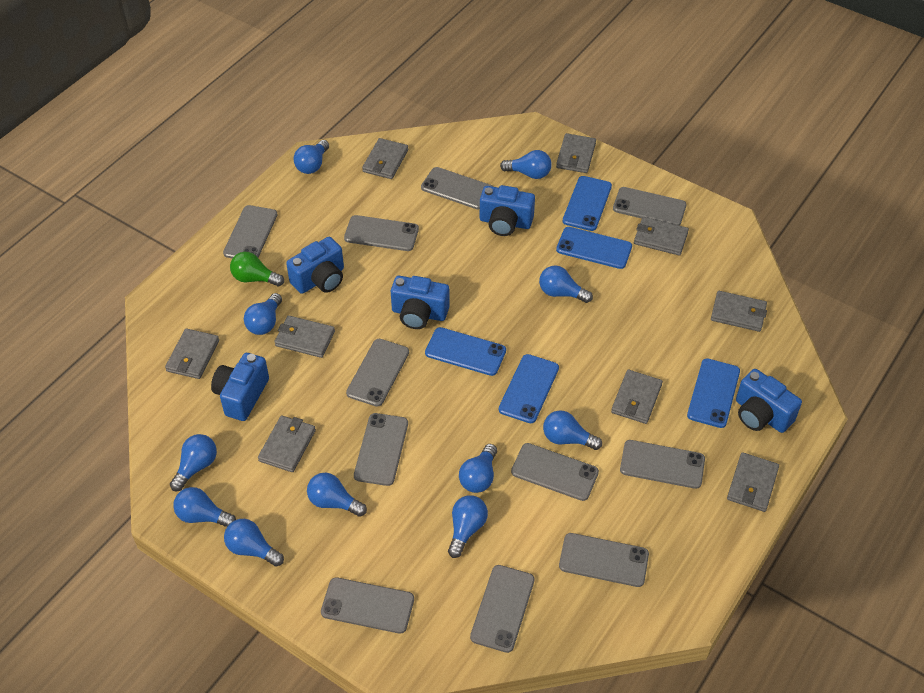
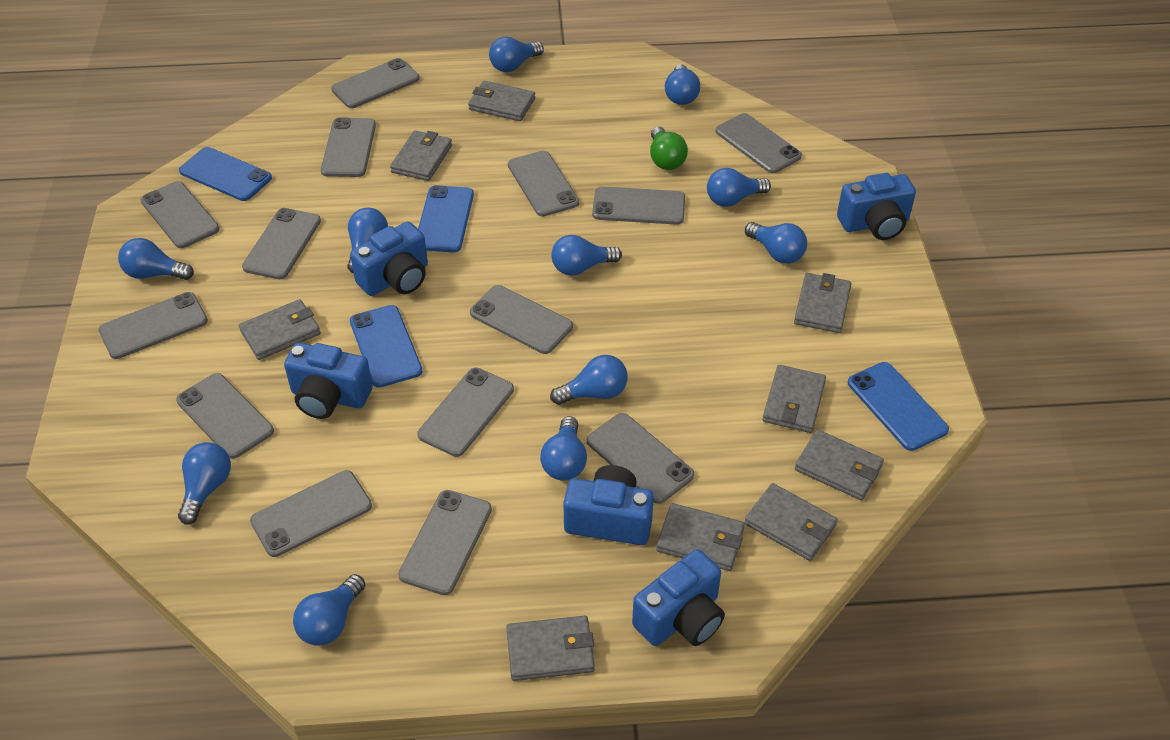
blue phone: [425,327,506,376] [499,354,559,423] [556,227,632,269] [563,176,612,231] [687,358,740,428] = 5 -> [179,147,272,201] [350,305,423,388] [418,185,474,252] [848,362,949,451] = 4
grey phone: [223,205,278,258] [321,577,414,634] [344,215,419,251] [346,339,409,407] [354,413,408,486] [421,167,493,210] [470,565,535,653] [511,443,599,501] [559,533,649,587] [613,187,687,225] [620,440,705,489] = 11 -> [98,292,208,359] [140,181,219,248] [176,373,274,459] [242,208,321,279] [250,470,372,557] [321,117,376,177] [331,58,420,108] [398,490,492,595] [417,368,514,457] [470,285,573,354] [508,151,579,217] [587,413,694,504] [592,186,685,225] [716,113,802,173] = 14

